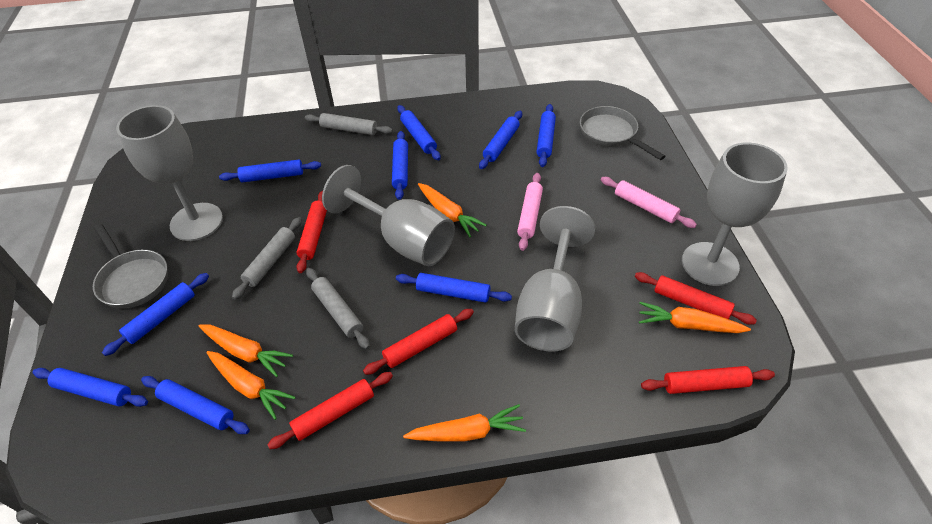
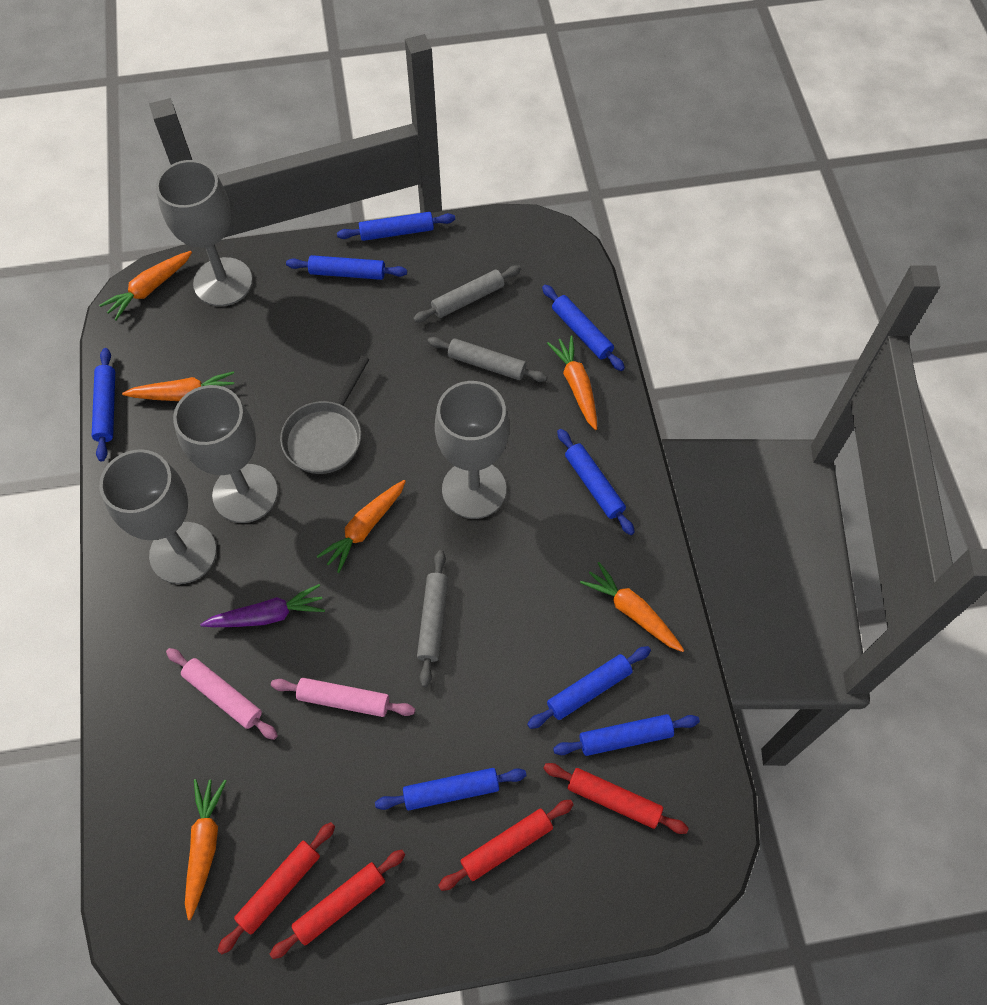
blue rolling pin: [32,368,148,407] [102,273,209,356] [141,376,250,434] [219,160,321,182] [392,131,408,200] [396,273,512,303] [397,105,441,160] [479,111,522,169] [537,104,556,167] = 9 -> [92,348,115,461] [286,255,407,280] [337,212,455,241] [375,768,526,810] [527,646,651,729] [542,285,625,371] [553,714,700,756] [557,429,635,535] = 8
grey pan: [93,224,168,309] [580,106,665,160] = 2 -> [280,356,370,474] = 1
orange carrot: [199,325,293,377] [206,351,296,420] [403,404,526,441] [418,183,487,237] [639,302,751,333] = 5 -> [99,251,192,321] [122,371,234,401] [185,779,226,920] [317,480,406,573] [547,336,597,430] [580,562,684,652] = 6
purple carrot: none = 0 -> [200,584,325,627] = 1
red rolling pin: [267,372,393,449] [296,191,327,273] [363,309,474,375] [635,272,757,325] [641,366,775,394] = 5 -> [217,822,335,955] [270,850,406,959] [438,799,574,891] [543,763,689,834] = 4

